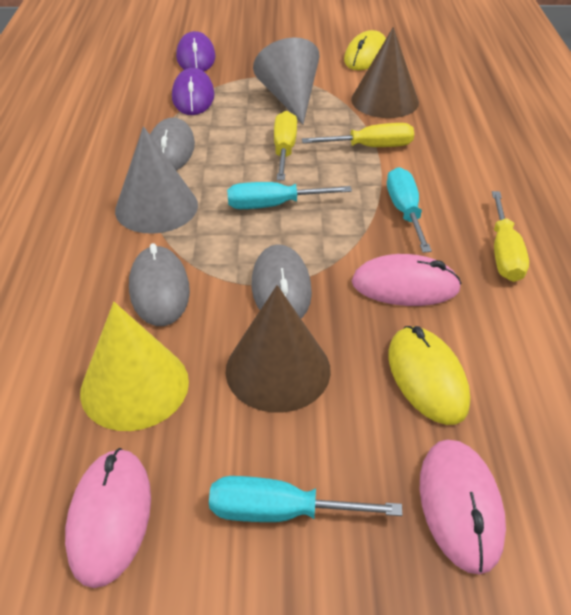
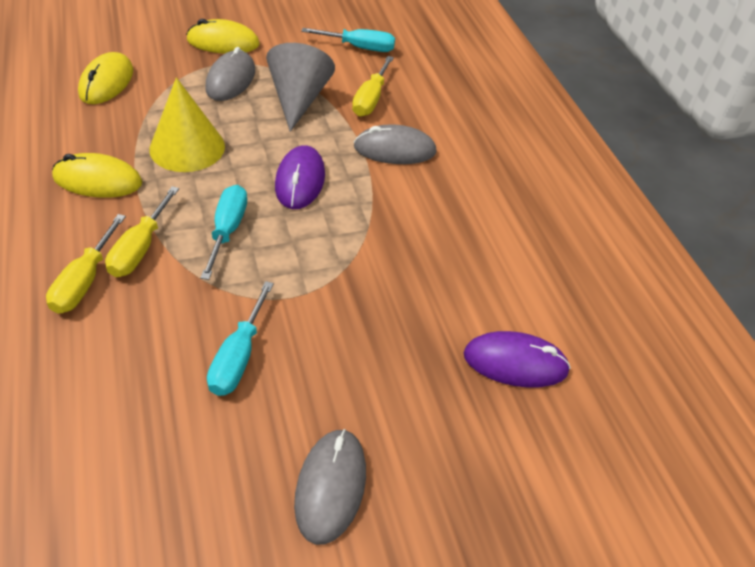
brown cone: [226,285,331,413] [351,27,419,118] = 2 -> none = 0
grey cone: [115,126,198,234] [253,37,320,124] = 2 -> [266,43,335,132] = 1
pink mouse: [65,448,151,588] [352,254,462,306] [420,439,506,575] = 3 -> none = 0
yellow mouse: [344,30,386,70] [388,326,470,425] = 2 -> [52,153,142,198] [78,52,133,104] [186,19,260,54] = 3

